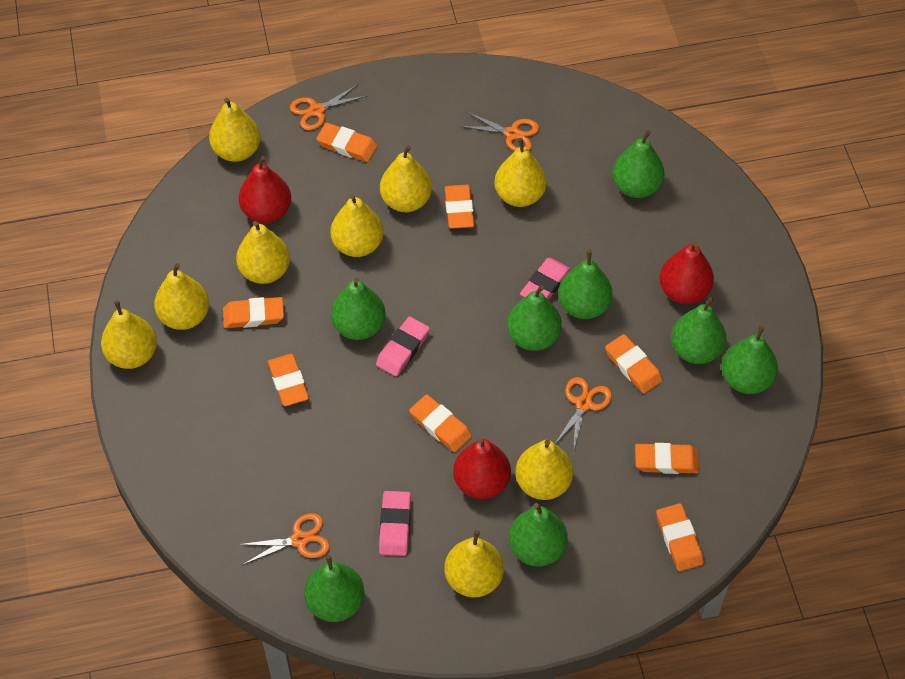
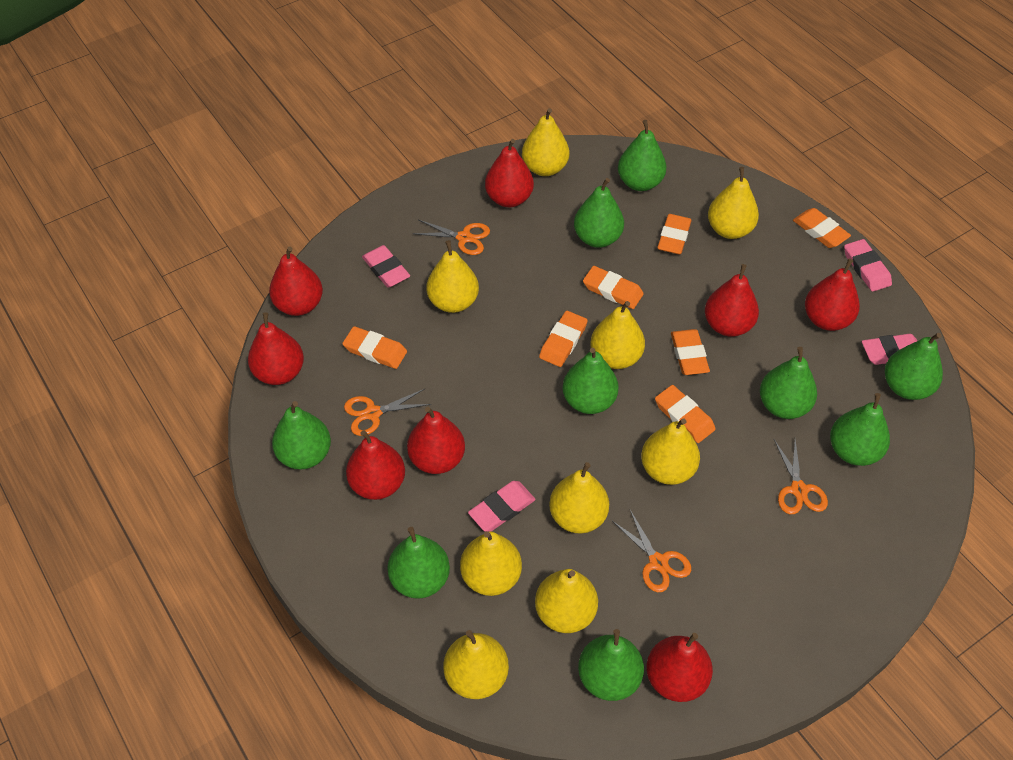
green pear: [304,555,365,622] [331,278,386,340] [507,285,562,351] [509,503,568,567] [558,250,613,319] [612,130,665,198] [671,297,726,364] [721,326,778,394] = 8 -> [272,401,331,469] [387,527,450,599] [562,348,619,414] [574,178,624,248] [578,629,644,701] [618,120,667,191] [760,347,817,419] [830,393,890,466] [885,333,943,400] = 9
orange eraser: [223,297,284,328] [268,354,309,406] [316,123,378,162] [409,394,472,452] [444,185,474,229] [605,334,663,394] [635,443,699,474] [656,503,704,571] = 8 -> [342,326,407,369] [539,311,588,367] [583,266,644,309] [655,385,716,443] [657,214,692,255] [671,329,710,375] [793,208,851,248] = 7
pink eraser: [376,317,430,376] [379,491,411,556] [520,258,571,300] = 3 -> [362,245,410,288] [468,481,535,532] [844,239,892,292] [862,334,917,365] = 4
red pear: [239,156,291,223] [453,438,511,499] [659,242,714,304] = 3 -> [248,312,304,385] [269,247,323,316] [346,430,405,500] [407,407,465,474] [485,139,534,207] [646,633,713,702] [705,264,759,337] [805,259,860,331] = 8

